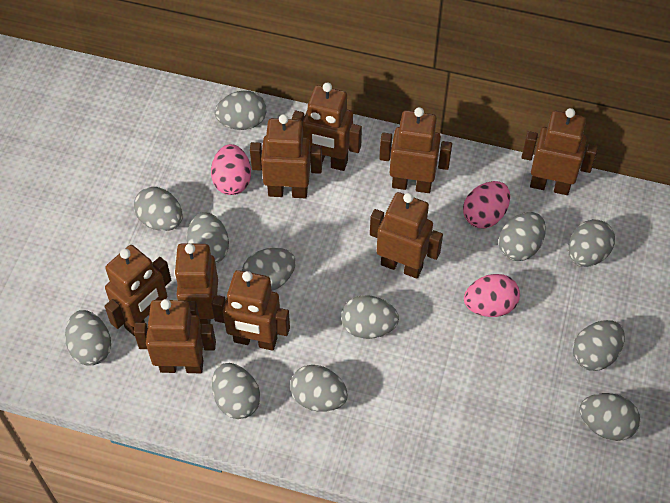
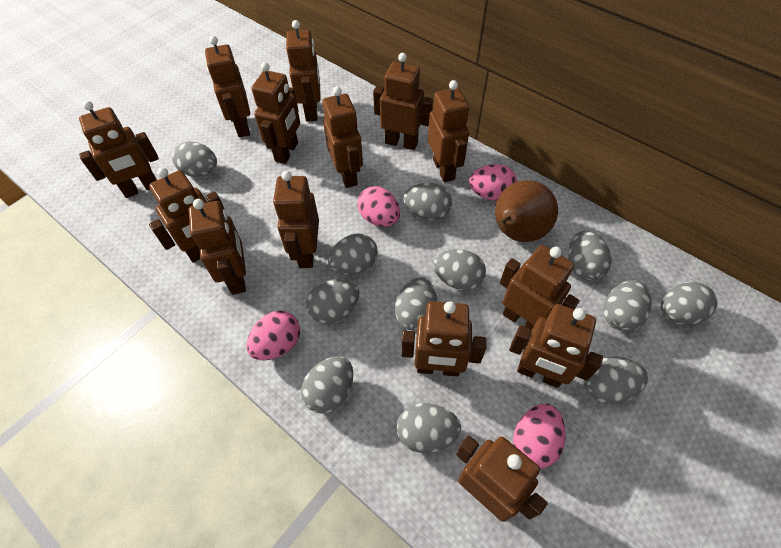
brown pear: none = 0 -> [495,180,558,242] = 1
brown robot: [105,245,171,336] [134,299,216,373] [174,243,218,324] [212,270,290,351] [250,114,322,198] [292,83,362,171] [370,192,443,279] [379,107,452,193] [522,108,598,195] = 9 -> [79,101,159,198] [149,167,225,263] [189,199,246,295] [205,36,250,137] [251,62,300,164] [273,171,319,268] [286,20,321,122] [322,86,363,188] [373,53,433,150] [401,301,487,377] [428,80,469,182] [456,435,548,522] [500,245,580,331] [509,304,603,388] = 14
pink egg: [211,144,251,195] [463,181,510,229] [464,274,520,317] = 3 -> [246,311,300,360] [357,186,400,227] [469,164,517,201] [513,404,566,469] = 4

